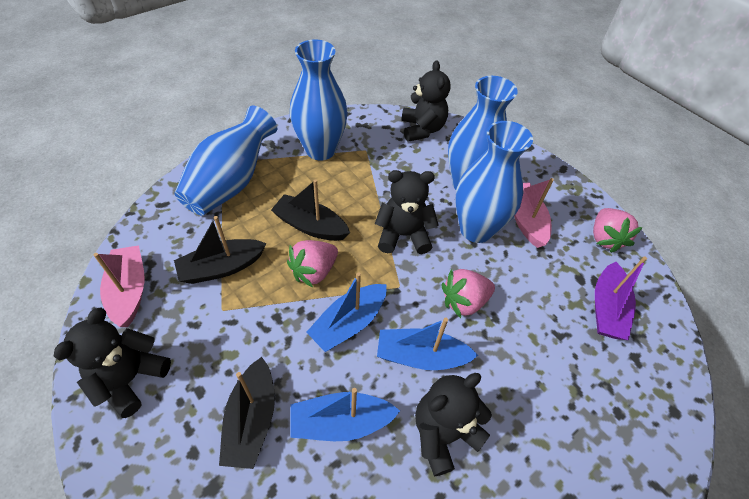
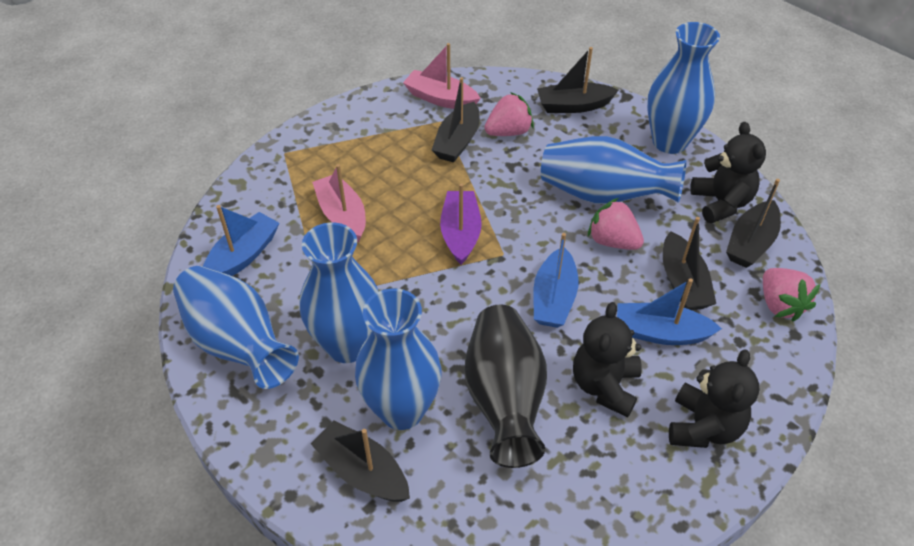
black boat: [174,216,267,284] [219,357,275,469] [271,179,350,241] = 3 -> [311,420,410,502] [432,77,480,162] [537,47,618,113] [663,217,716,310] [726,179,781,268] = 5
black teddy bear: [54,308,171,418] [375,170,439,254] [401,60,450,142] [415,373,492,476] = 4 -> [573,302,642,417] [669,350,759,448] [690,122,766,223] = 3
black vase: none = 0 -> [464,305,547,468] = 1
blue vase: [174,106,277,216] [290,40,348,161] [448,76,518,190] [455,121,533,243] = 4 -> [173,266,299,389] [300,223,379,363] [355,288,441,430] [541,136,687,204] [647,22,720,154] = 5

